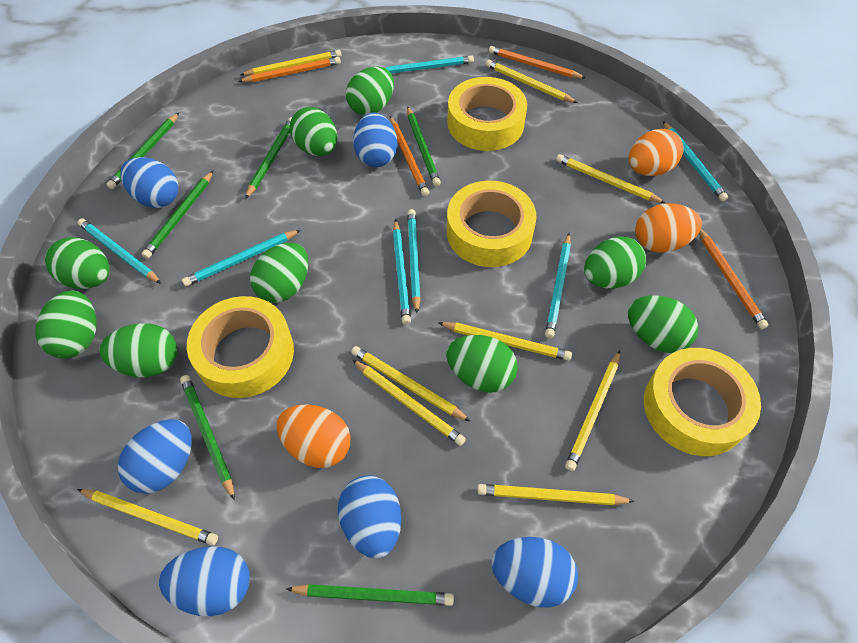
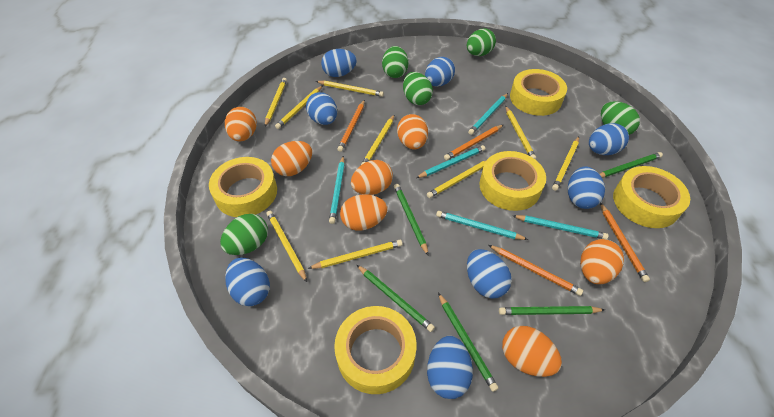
blue egg: [118,419,192,494] [120,157,178,208] [159,546,250,616] [338,475,401,559] [353,112,398,167] [491,537,578,608] = 6 -> [225,257,270,306] [306,92,337,125] [321,49,357,77] [425,57,455,87] [427,336,473,399] [467,249,512,299] [568,167,605,209] [589,123,629,155] = 8
green egg: [35,290,97,358] [45,237,110,289] [99,323,177,377] [250,243,308,303] [290,107,337,156] [346,67,394,115] [446,335,518,393] [584,236,646,289] [628,295,698,353] = 9 -> [220,214,268,255] [382,46,408,78] [403,72,433,105] [467,28,496,56] [601,101,640,135] = 5
green pencil: [106,113,179,189] [142,170,214,259] [180,375,235,500] [245,117,292,199] [286,584,454,606] [407,106,441,186] = 6 -> [357,265,435,332] [394,184,429,256] [438,293,498,392] [499,306,605,315] [600,152,663,178] = 5
orange egg: [277,404,351,468] [629,129,684,176] [635,203,702,253] = 3 -> [225,107,257,142] [271,141,312,176] [340,194,387,231] [351,160,393,195] [397,114,428,149] [502,326,562,377] [580,239,624,284] = 7
turquoise pencil: [77,218,161,284] [182,230,300,286] [383,55,474,74] [393,219,411,325] [407,209,421,313] [545,233,571,338] [663,121,728,202] = 7 -> [329,156,345,224] [416,145,485,178] [436,211,528,240] [468,93,508,135] [513,215,609,239] = 5
yellow tape: [187,296,294,398] [447,77,527,151] [447,181,537,267] [644,348,761,456] = 4 -> [209,157,277,217] [334,306,416,394] [480,151,546,211] [510,69,567,116] [613,166,690,228] = 5

